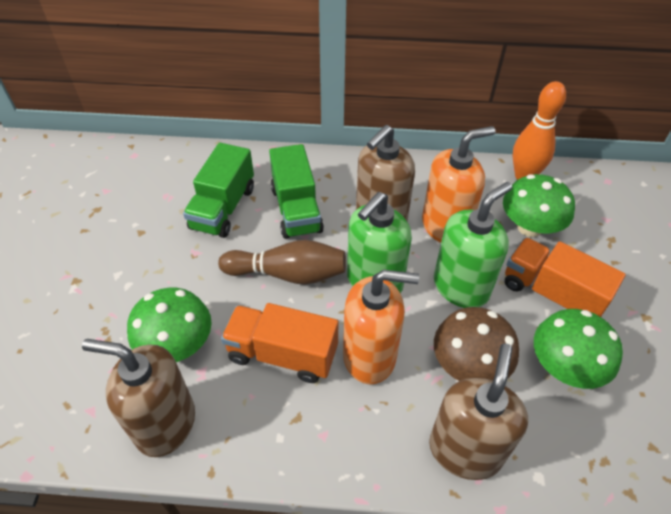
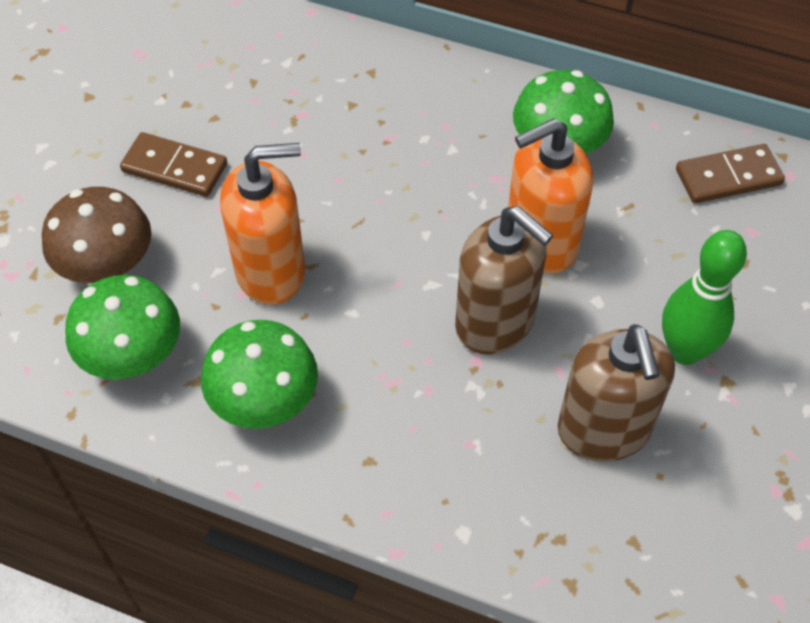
brown bowling pin: [218,240,346,285] = 1 -> none = 0
brown domino: none = 0 -> [120,132,227,197] [676,144,785,203] = 2
brown soap dispenser: [82,339,195,457] [356,125,415,221] [429,343,528,480] = 3 -> [455,206,553,354] [557,324,675,462] = 2
green bowling pin: none = 0 -> [662,230,747,365] = 1
green soap dispenser: [347,192,412,293] [434,182,513,308] = 2 -> none = 0
green truck: [183,143,254,238] [269,144,324,239] = 2 -> none = 0
orange bowling pin: [512,81,566,180] = 1 -> none = 0
orange truck: [221,303,338,383] [505,237,626,317] = 2 -> none = 0

